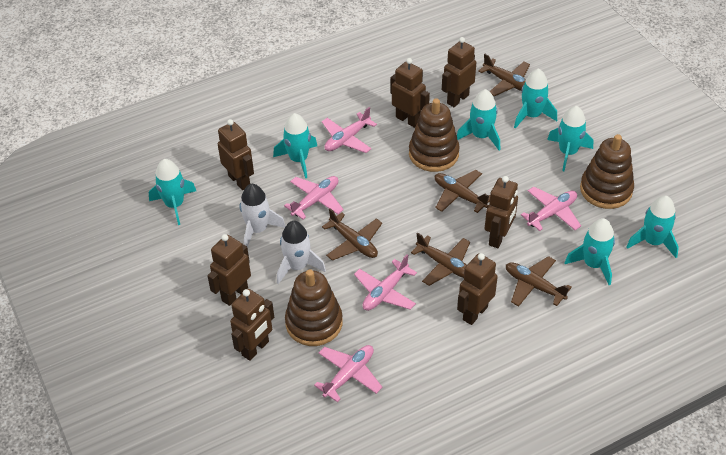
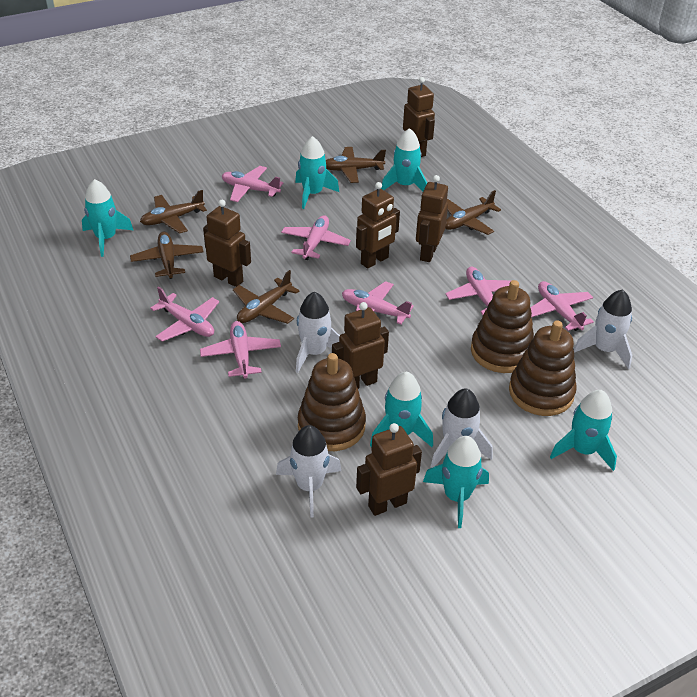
brown robot: [207,234,251,306] [218,119,254,190] [230,289,274,361] [391,58,430,128] [442,37,476,107] [457,253,498,325] [485,176,518,248] = 7 -> [203,200,251,287] [332,302,389,389] [356,182,400,269] [356,423,422,516] [403,77,435,157] [416,175,448,262] = 6
pink plane: [284,176,344,220] [314,345,382,402] [322,107,377,153] [354,254,417,311] [521,187,581,231] = 5 -> [150,286,219,342] [200,321,281,379] [222,166,284,202] [281,215,351,260] [342,281,414,324] [446,267,512,315] [531,281,594,331] = 7
turquoise rocket: [149,159,196,225] [273,113,317,178] [457,89,500,150] [514,68,557,129] [547,106,593,171] [565,218,615,285] [626,196,679,258] = 7 -> [82,179,133,257] [295,136,339,209] [370,372,433,447] [381,128,427,191] [423,436,489,528] [550,390,617,471] = 6
white rocket: [240,184,286,247] [277,221,326,284] = 2 -> [276,425,341,518] [296,292,340,373] [431,388,492,468] [574,289,632,369] = 4

